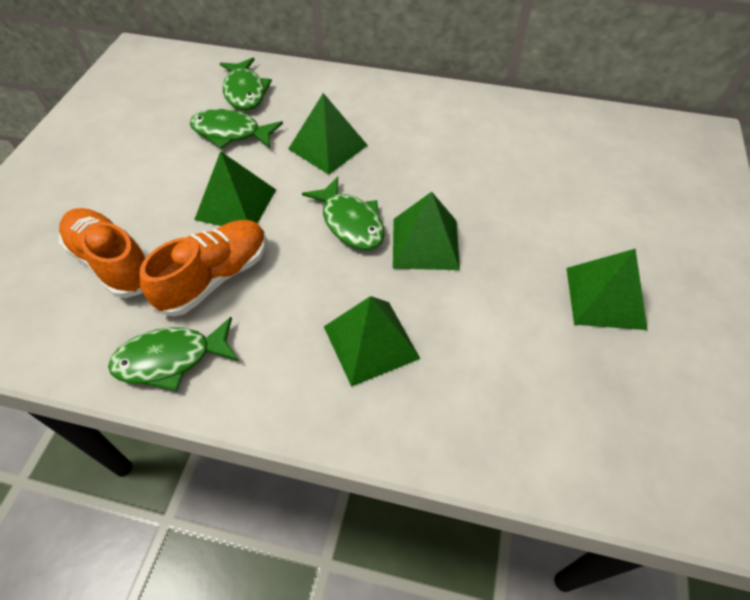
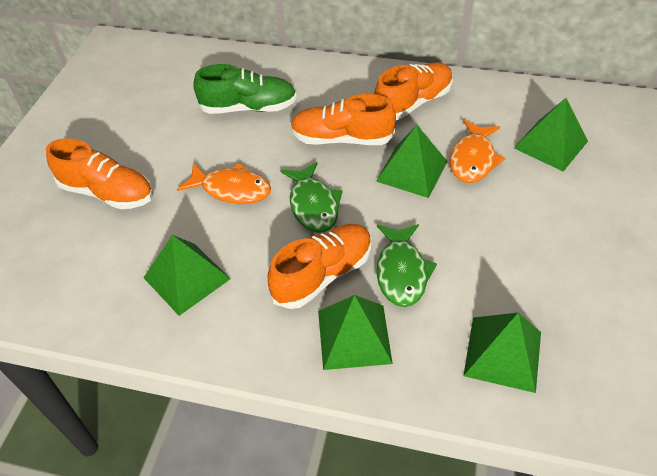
green fish: [108,317,239,391] [190,109,283,149] [220,58,272,110] [302,177,385,250] = 4 -> [280,162,343,233] [376,224,437,307] = 2
green shoe: none = 0 -> [193,64,297,114] = 1
orange fish: none = 0 -> [177,163,271,204] [450,119,505,183] = 2
orange shoe: [59,208,146,298] [140,220,267,317] = 2 -> [46,138,153,209] [268,224,372,309] [290,94,396,145] [374,62,453,120] = 4

